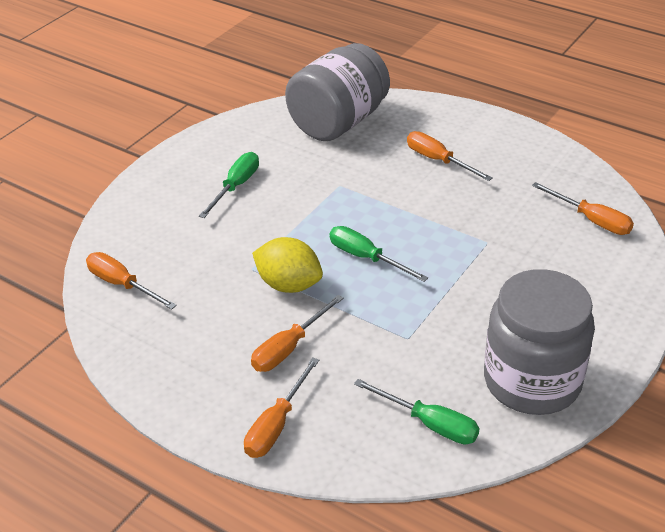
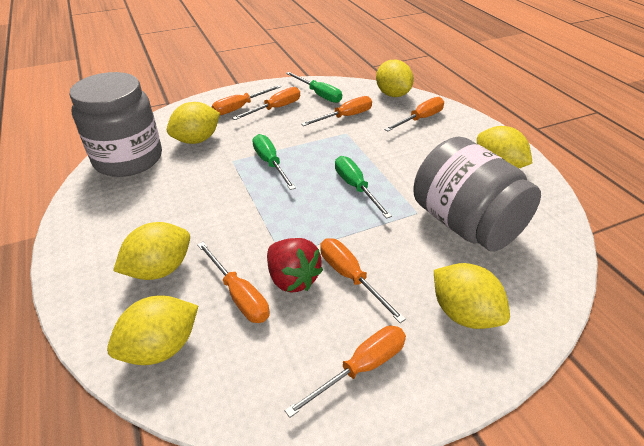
orange screwdriver: [86,252,177,310] [244,357,319,458] [251,295,343,372] [407,131,493,181] [532,182,634,235] = 5 -> [197,242,270,323] [212,85,281,115] [232,87,300,120] [285,326,406,418] [301,96,372,126] [320,238,406,323] [384,97,444,131] = 7
red strawberry: none = 0 -> [267,238,323,293] = 1
yellow lemon: [252,237,323,293] = 1 -> [107,295,198,365] [113,222,190,280] [167,102,220,144] [376,60,414,97] [434,263,510,329] [477,126,532,168] = 6

